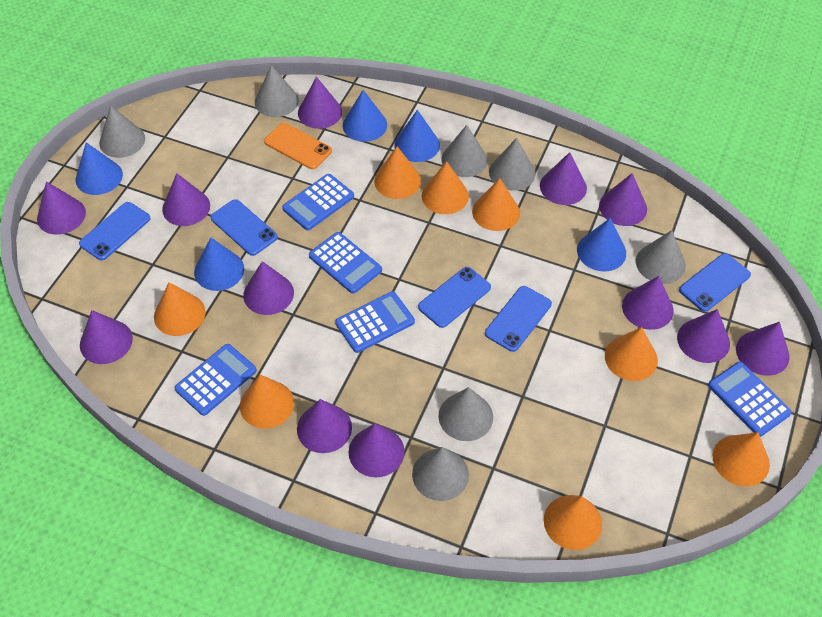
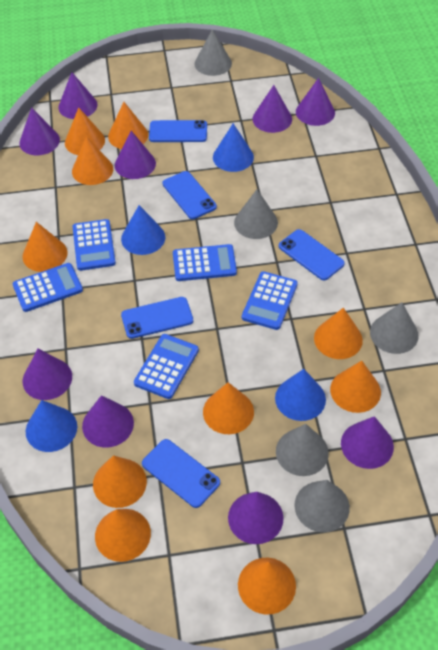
blue cone: [76,142,123,195] [194,237,244,291] [343,90,387,142] [394,110,440,162] [577,218,626,272] = 5 -> [26,400,77,452] [121,205,165,255] [213,123,254,172] [275,369,326,421] = 4
grey cone: [99,105,145,158] [255,65,299,117] [412,447,469,501] [438,387,493,441] [442,125,487,177] [489,138,536,191] [636,230,686,284] = 7 -> [195,29,232,76] [234,189,278,239] [276,424,329,476] [294,480,350,532] [370,302,419,354] = 5
orange cone: [154,282,206,336] [240,375,294,429] [374,146,421,199] [422,161,469,214] [472,178,520,231] [544,495,602,550] [605,327,658,381] [713,432,770,486] = 8 -> [23,222,67,272] [65,108,105,155] [72,136,113,185] [93,455,147,508] [95,509,151,562] [108,102,148,149] [203,382,254,434] [238,558,296,615] [314,308,363,359] [330,361,381,413] = 10
orange phone: [264,123,332,169] = 1 -> none = 0
purple cone: [37,181,86,235] [80,310,133,364] [162,173,210,226] [243,261,294,315] [297,399,352,453] [298,77,342,129] [349,423,405,477] [540,152,587,205] [599,173,647,226] [622,276,674,330] [677,309,730,363] [736,322,790,376] = 12 -> [19,107,60,155] [23,349,72,400] [59,72,98,119] [82,395,134,447] [115,131,156,179] [228,492,284,544] [253,85,292,133] [296,78,335,126] [341,416,394,469] = 9

